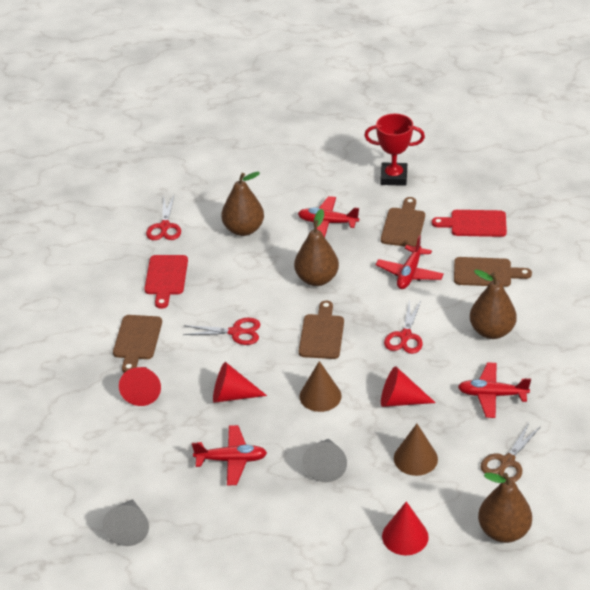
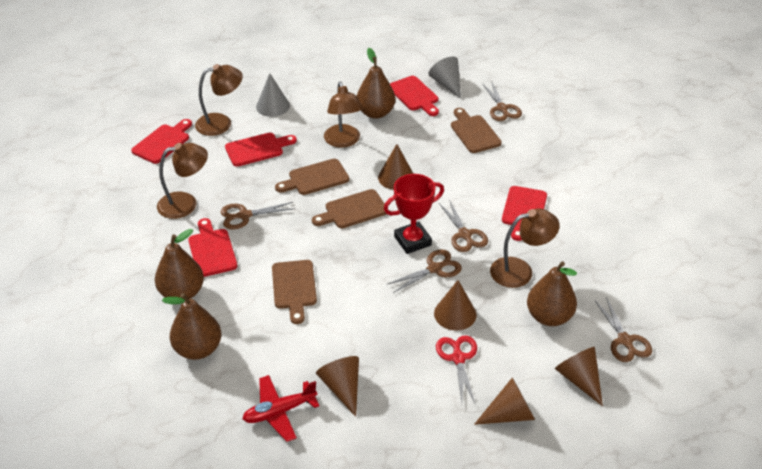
brown cone: [299,361,342,412] [394,424,438,476] = 2 -> [316,356,359,417] [378,144,413,190] [434,280,476,331] [474,378,535,425] [555,347,603,406] = 5
brown lamp: none = 0 -> [157,143,208,219] [195,64,243,136] [324,82,363,148] [490,208,560,288] = 4
brown scissors: [481,423,541,482] = 1 -> [221,202,295,229] [388,249,462,293] [439,200,488,252] [482,83,522,121] [595,297,652,362] = 5
red cone: [119,367,161,406] [213,362,267,403] [381,366,436,407] [382,501,429,555] = 4 -> none = 0
red cutting board: [144,255,188,309] [432,210,507,237] = 2 -> [131,119,192,164] [188,218,238,277] [225,133,297,167] [390,76,439,116] [502,186,547,241] = 5
red plane: [192,425,267,485] [298,196,359,237] [376,235,444,289] [458,362,531,418] = 4 -> [242,375,319,442] = 1
red scissors: [146,196,181,240] [183,318,260,345] [384,299,423,354] = 3 -> [436,335,477,403] = 1

